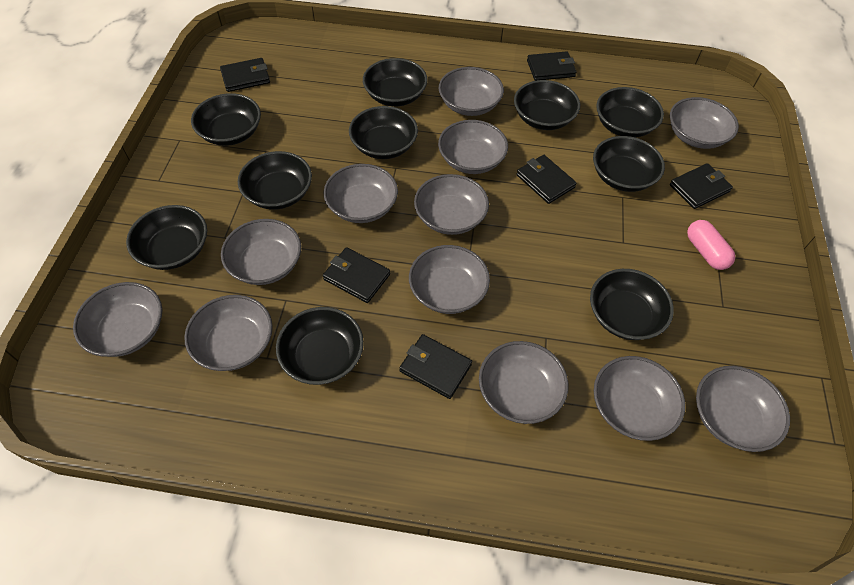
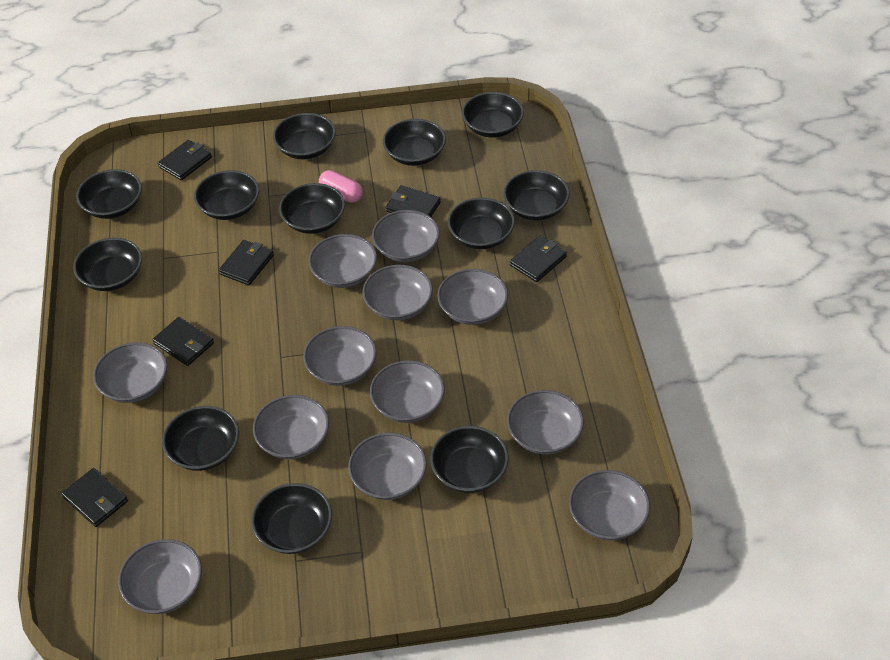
black bowl: [126,205,207,270] [191,93,261,146] [238,151,312,210] [276,307,364,385] [349,106,418,159] [363,58,428,106] [514,80,580,130] [590,269,674,340] [593,136,665,192] [596,87,664,138] = 10 -> [73,238,142,291] [76,169,142,219] [162,406,239,471] [194,170,259,220] [251,483,332,554] [273,113,336,159] [279,183,345,234] [383,119,446,166] [430,426,509,493] [448,197,515,249] [462,92,524,138] [503,170,570,220] = 12

